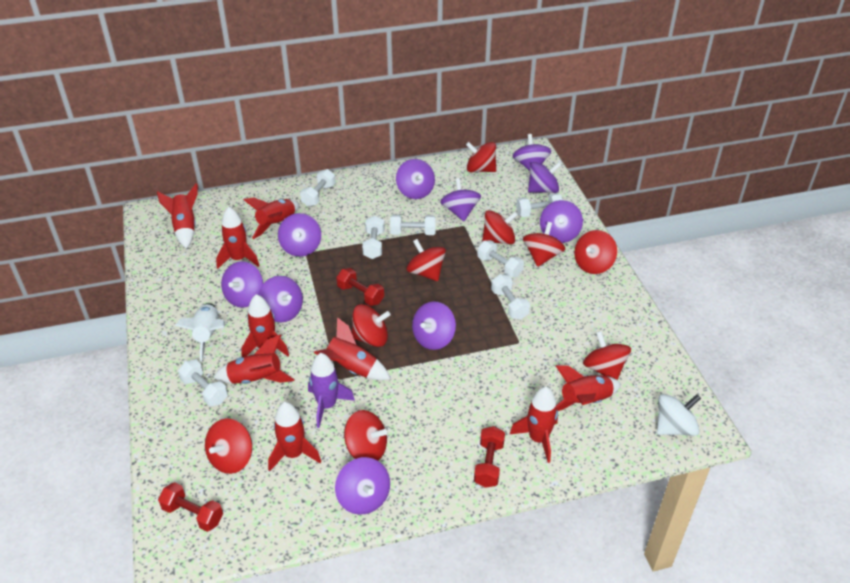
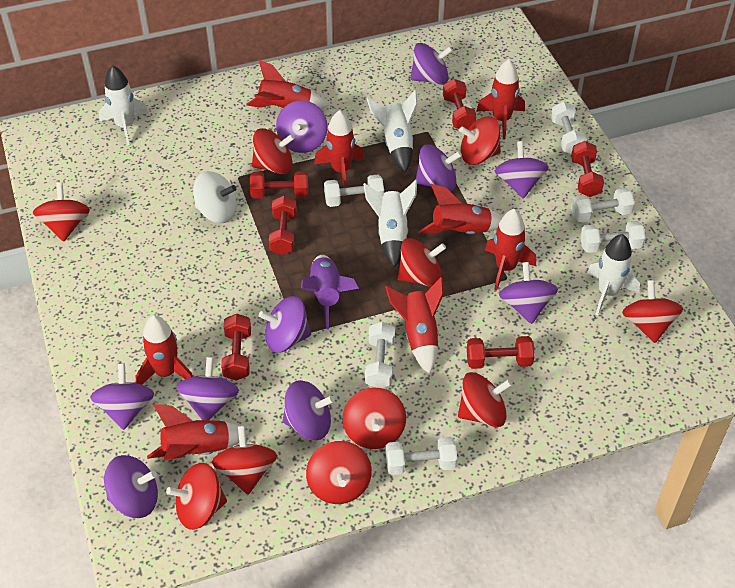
red dumbbell: [158,482,223,532] [336,268,384,306] [474,426,505,488] = 3 -> [221,314,251,381] [250,171,308,198] [269,195,297,255] [443,79,477,129] [467,336,535,369] [571,141,604,197] = 6
red rocket: [157,184,197,248] [213,334,295,384] [216,207,260,269] [241,294,289,357] [244,197,299,239] [268,402,321,471] [314,317,390,380] [510,387,558,463] [556,365,621,411] = 9 -> [136,315,193,385] [147,404,250,460] [246,60,328,109] [314,110,364,188] [385,277,444,374] [418,184,503,234] [476,59,525,139] [485,209,536,291] = 8
red spinning top: [205,418,252,474] [344,410,387,461] [352,304,391,347] [406,239,446,281] [466,142,496,172] [482,210,518,244] [523,222,565,267] [574,230,617,274] [583,331,631,380] = 9 -> [33,183,90,242] [166,463,227,530] [212,425,277,494] [252,128,295,174] [306,441,372,504] [343,387,406,449] [398,238,446,287] [458,372,512,427] [459,116,501,165] [622,280,683,343] = 10
white dumbbell: [178,360,228,407] [300,169,336,207] [362,216,385,259] [390,215,436,235] [477,240,524,278] [491,274,530,320] [516,193,563,217] = 7 -> [324,175,384,207] [365,321,395,388] [385,437,457,475] [551,101,587,154] [571,188,635,223] [580,221,645,253] = 6
white rocket: [175,303,225,362] = 1 -> [99,65,149,145] [363,180,417,268] [367,90,418,173] [587,234,640,315] = 4

